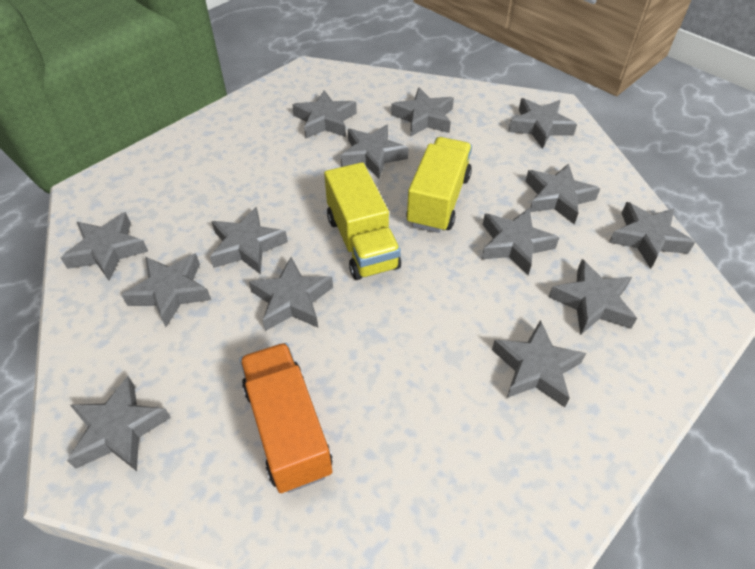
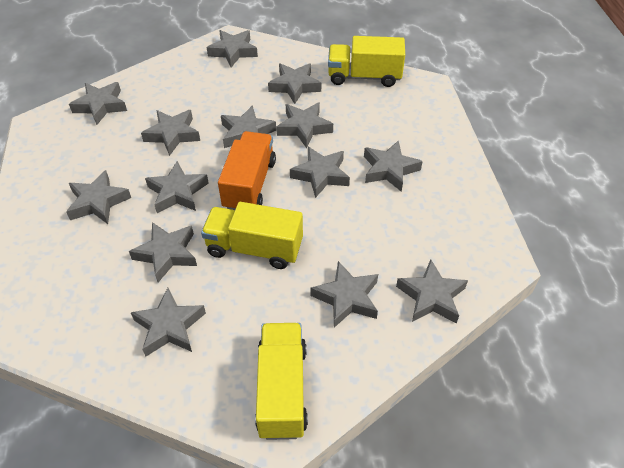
yellow truck: [324,162,401,280] [406,137,472,233] = 2 -> [201,202,303,269] [255,323,308,440] [328,36,405,87] = 3

